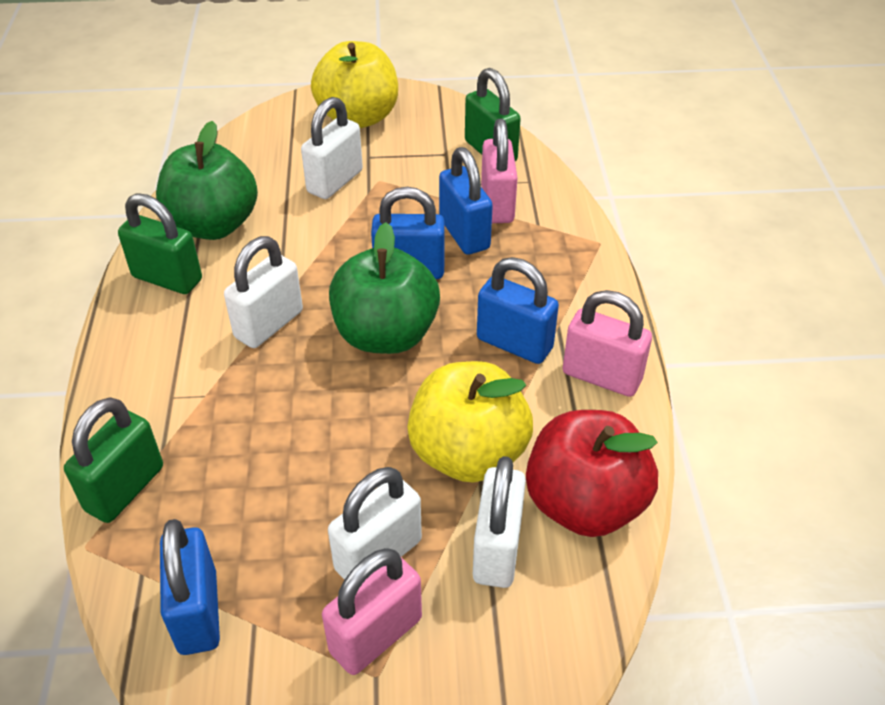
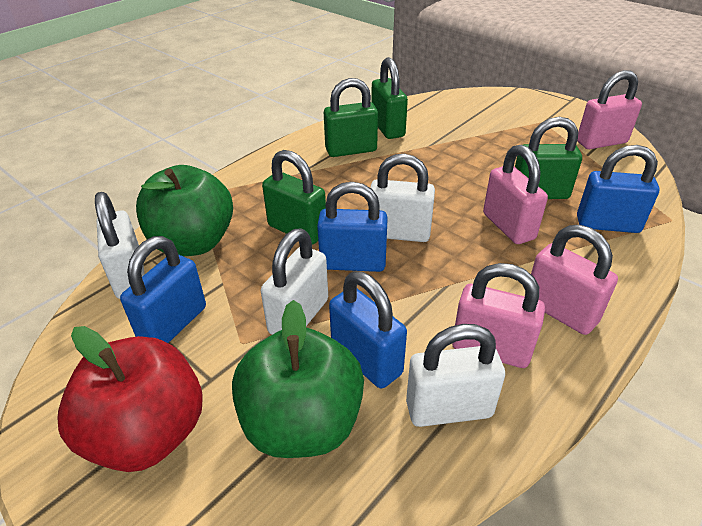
green padlock: [64,397,163,523] [118,193,202,294] [465,68,521,161] = 3 -> [262,150,326,245] [324,78,378,157] [371,57,408,139] [515,117,582,199] = 4
pink padlock: [322,548,422,675] [481,119,518,223] [563,290,652,397] = 3 -> [452,263,545,368] [483,145,548,244] [531,225,618,335] [577,70,642,149] = 4
yellow apple: [311,41,398,128] [407,361,533,483] = 2 -> none = 0

